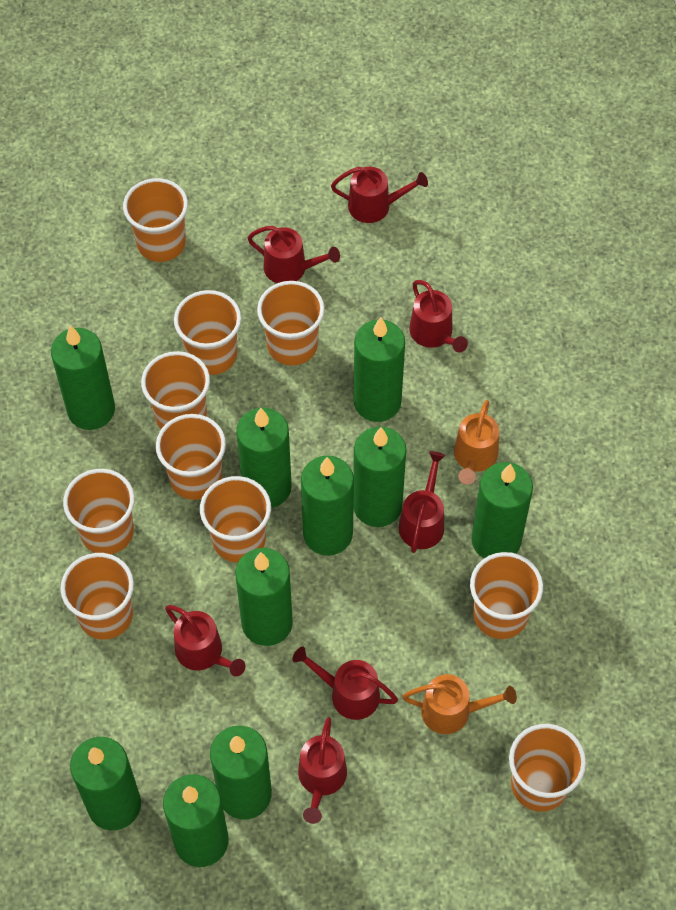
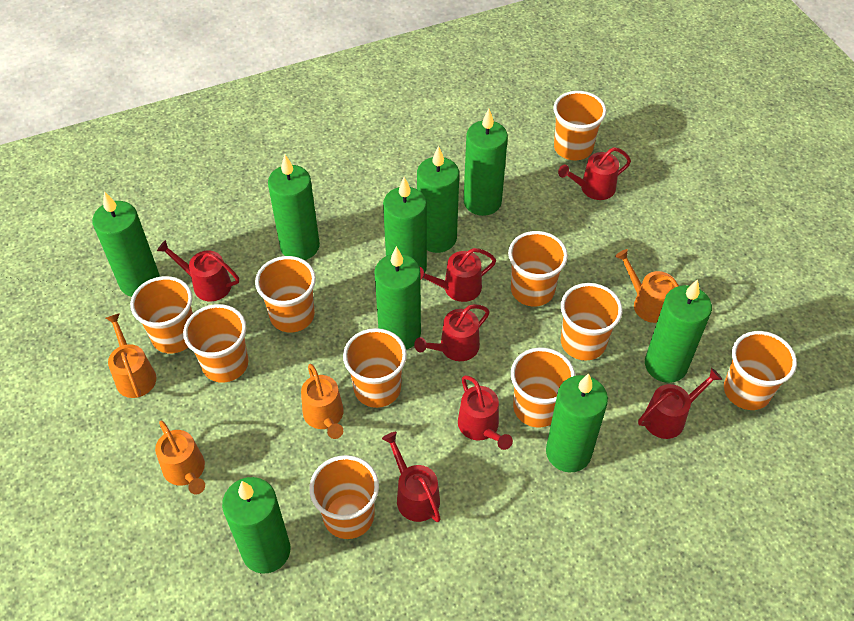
green candle: [51,326,115,430] [70,737,141,830] [163,774,228,867] [210,726,272,820] [235,548,293,646] [236,408,292,508] [301,455,354,556] [353,317,405,422] [353,427,406,527] [471,462,533,558] = 10 -> [92,191,160,297] [222,477,290,574] [268,155,320,260] [374,246,421,350] [383,177,427,273] [417,146,459,253] [464,109,508,216] [546,373,608,473] [645,279,712,383] = 9
orange watering can: [402,674,517,734] [454,400,499,485] = 2 -> [106,313,156,398] [155,421,205,494] [301,364,344,439] [615,249,679,323] = 4

